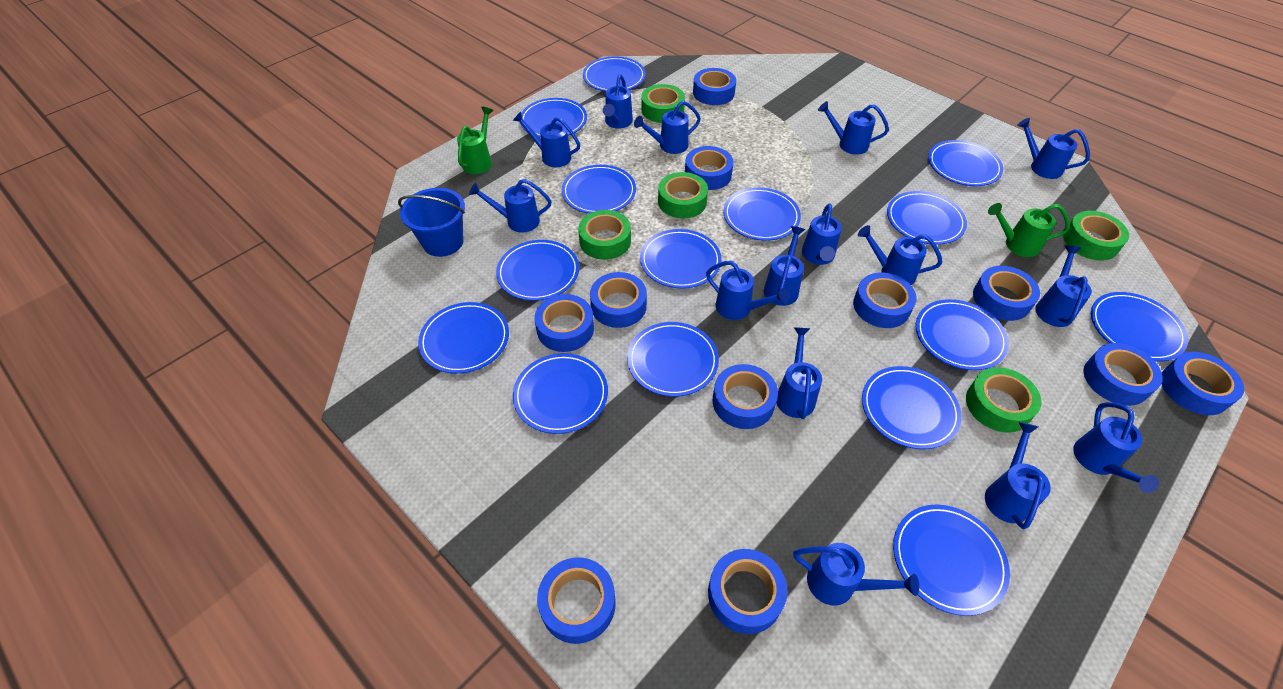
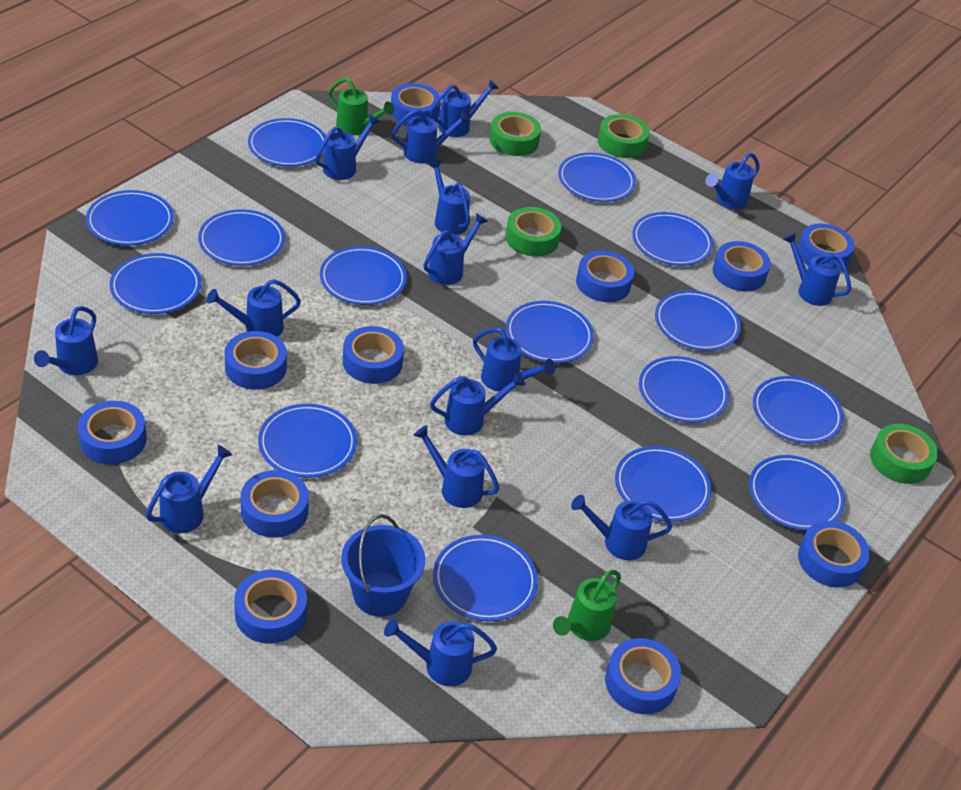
green tape: [578,210,631,260] [641,84,685,123] [658,172,708,219] [966,367,1042,433] [1063,211,1129,260] = 5 -> [489,112,541,156] [505,207,561,256] [598,114,650,158] [870,424,938,484] = 4

